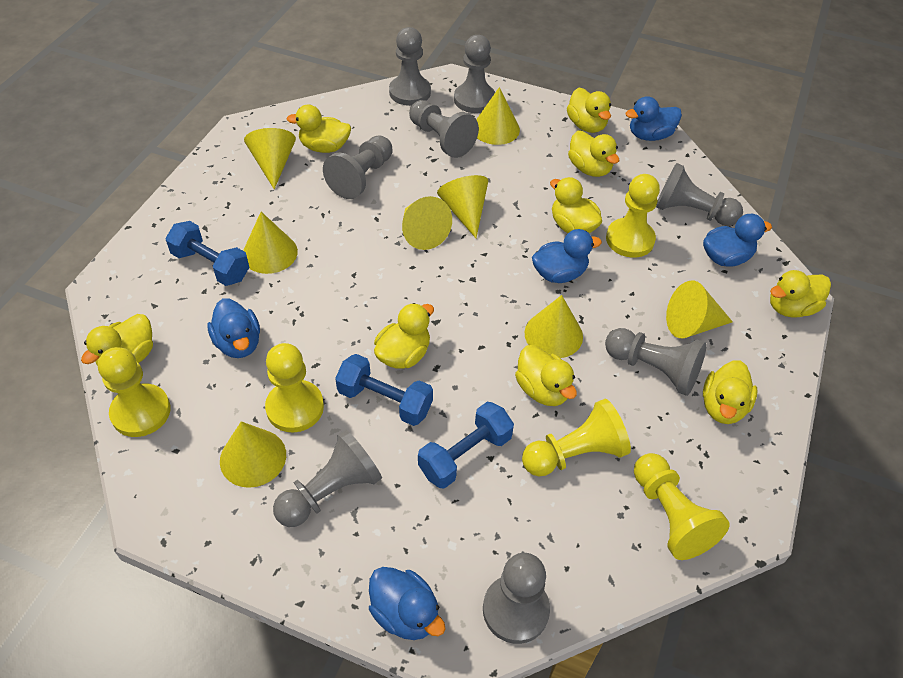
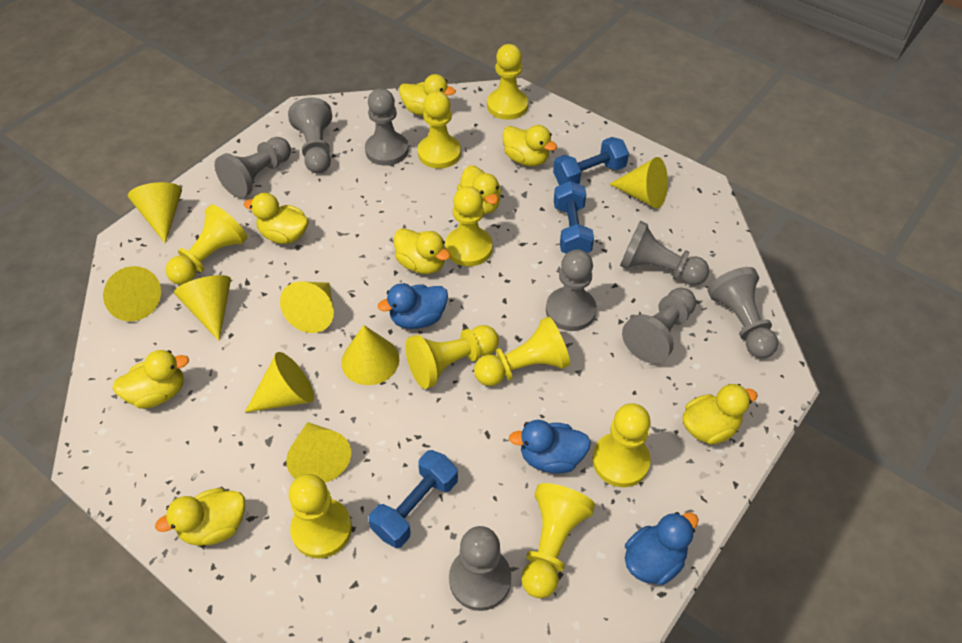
blue duck: [208,298,260,358] [369,567,445,640] [532,229,602,283] [625,96,682,141] [703,214,772,267] = 5 -> [378,283,448,329] [509,420,591,474] [625,512,699,585] = 3
yellow duck: [81,314,153,366] [286,105,351,153] [374,303,434,369] [515,345,577,406] [550,177,602,233] [567,87,611,133] [568,130,619,177] [703,360,758,424] [770,270,831,317] = 9 -> [112,350,189,409] [155,488,245,546] [244,193,309,244] [394,228,450,274] [399,74,456,116] [457,165,501,214] [503,125,557,166] [682,384,758,445] = 8
yellow pawn: [98,347,171,437] [265,343,324,432] [522,399,631,476] [606,174,660,258] [634,453,729,560] = 5 -> [166,204,247,285] [289,474,352,558] [405,325,499,389] [418,91,461,169] [445,186,493,266] [474,317,570,386] [487,44,528,120] [521,483,595,599] [592,403,651,487] = 9

